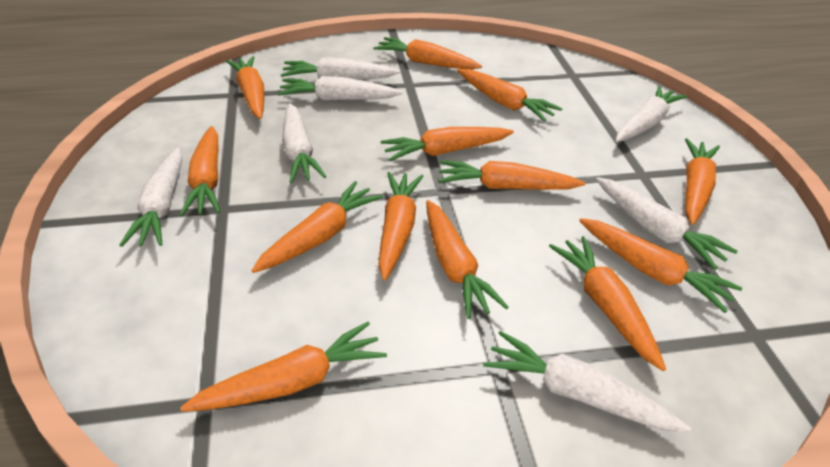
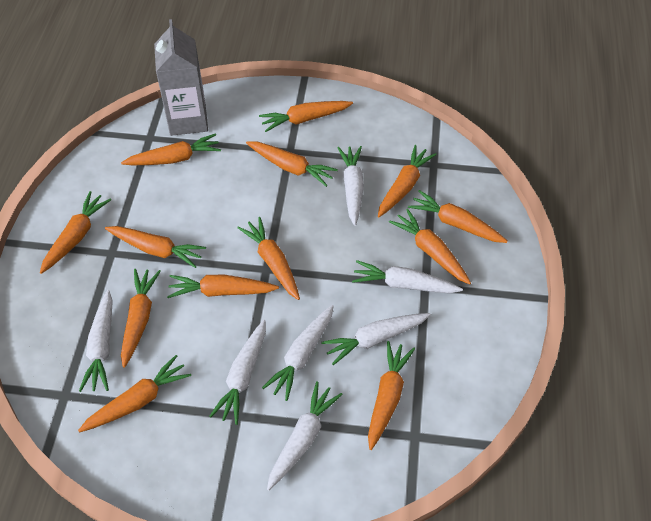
grey carton: none = 0 -> [154,19,208,136] = 1

